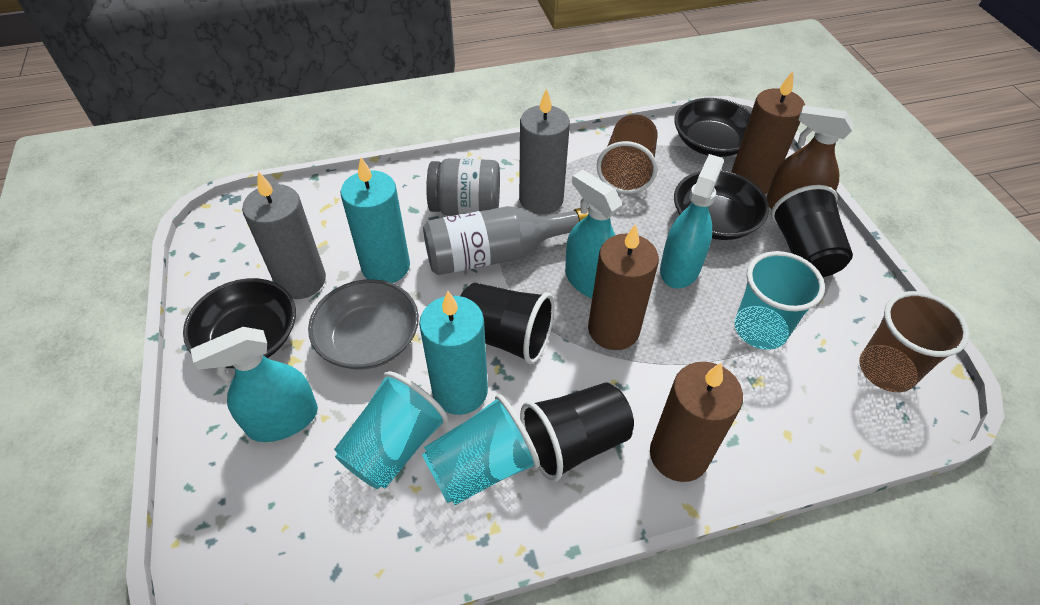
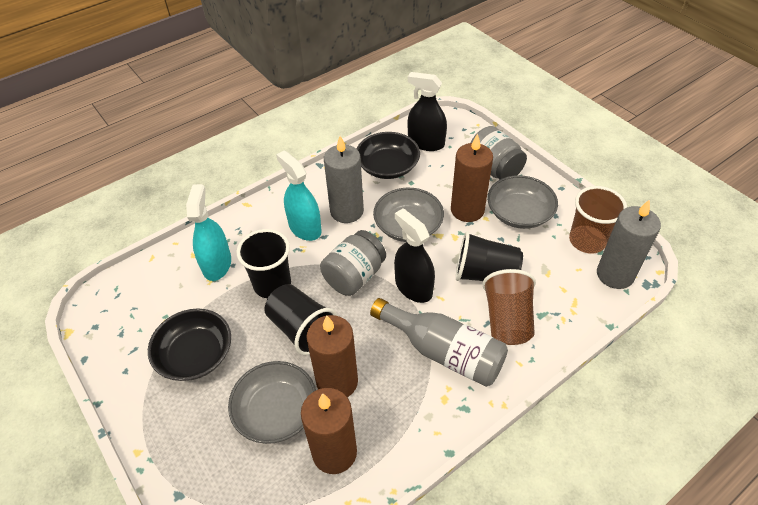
black bowl: [183,278,296,368] [674,98,751,157] [674,170,769,240] = 3 -> [148,309,231,381] [357,132,420,179] = 2
black spray bottle: none = 0 -> [394,209,435,303] [408,72,447,151] = 2
brown spray bottle: [766,105,853,210] = 1 -> none = 0
grey bowl: [308,279,419,370] = 1 -> [228,361,316,444] [373,188,444,242] [487,175,558,229] = 3
grey jar: [426,158,500,216] = 1 -> [320,230,386,296] [470,126,527,179] = 2
turquoise candle: [340,157,410,283] [419,291,488,415] = 2 -> none = 0
turquoise cup: [334,371,448,489] [422,394,540,505] [734,251,825,350] = 3 -> none = 0
turquoise spray bottle: [190,327,318,442] [565,170,622,298] [660,154,724,289] = 3 -> [186,184,231,281] [276,150,322,241] = 2

